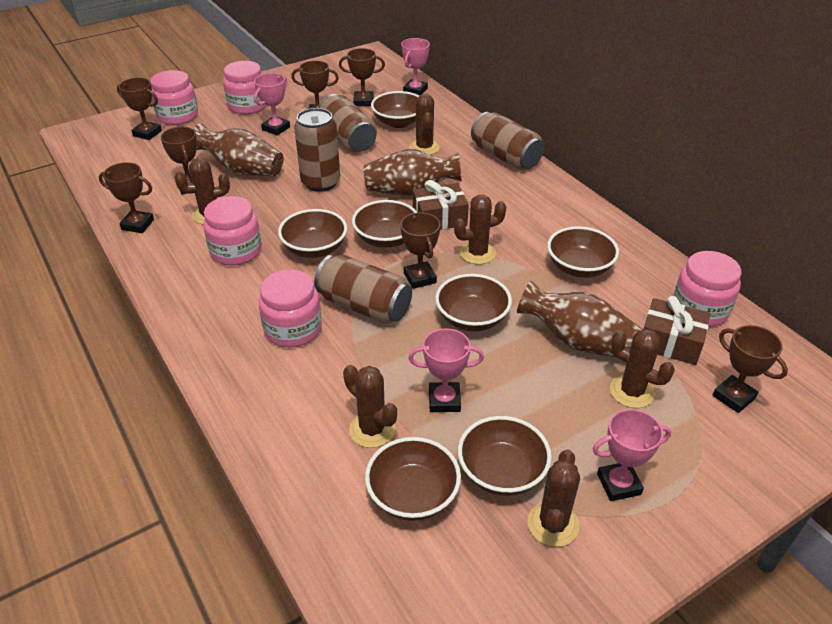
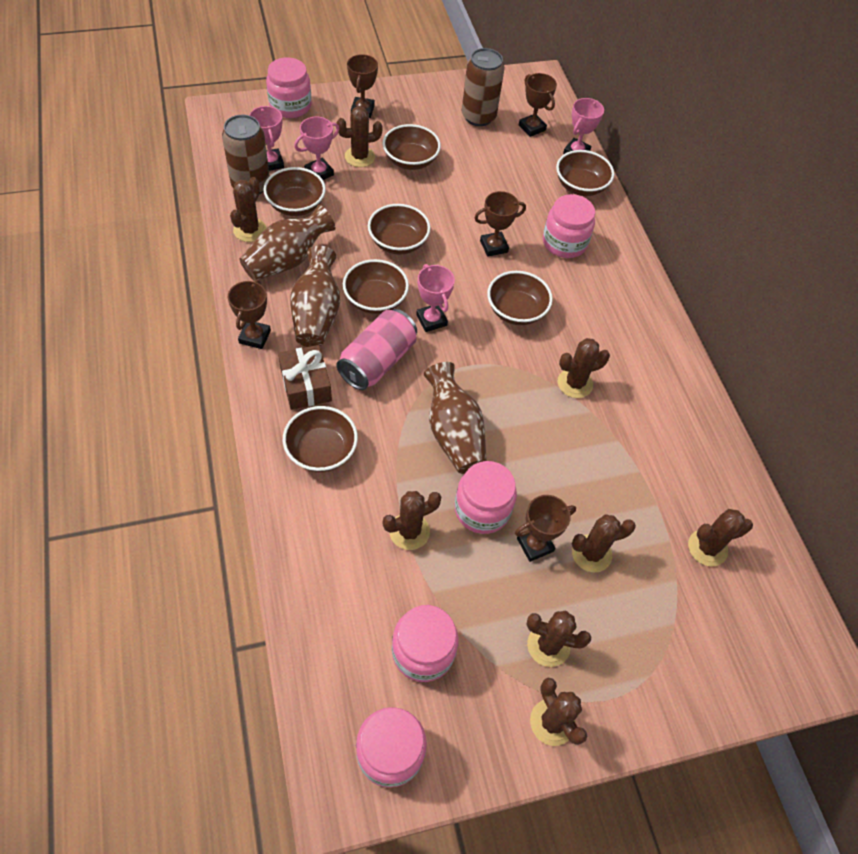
brown cactus: [175,158,230,224] [343,365,397,448] [410,94,440,155] [454,195,506,264] [527,449,580,547] [610,329,675,408] = 6 -> [230,177,266,242] [336,106,383,167] [383,491,441,550] [526,611,591,667] [530,678,588,746] [558,338,610,398] [572,514,636,572] [688,509,753,567] = 8
brown can: [294,108,340,192] [314,255,412,324] [318,94,377,153] [471,112,544,170] = 4 -> [222,115,270,195] [462,48,504,126] = 2
brown gift: [413,180,469,230] [643,296,710,365] = 2 -> [278,345,332,410] = 1
brown trophy: [99,162,154,233] [117,78,162,140] [161,127,197,195] [291,60,339,109] [339,48,385,106] [400,212,440,289] [712,325,788,413] = 7 -> [228,280,271,349] [347,54,378,118] [474,191,526,257] [515,495,576,562] [519,73,557,137] = 5
pink can: none = 0 -> [336,309,417,390] = 1

